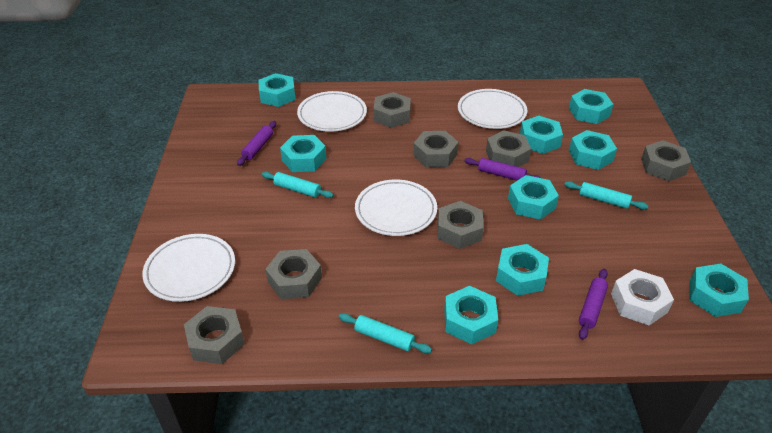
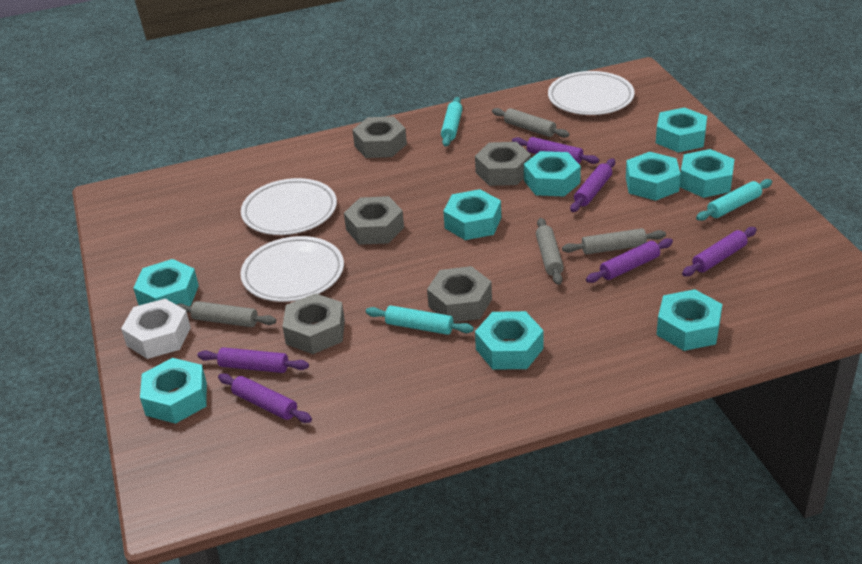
grey nut: [184,306,245,364] [265,249,322,299] [373,92,411,128] [413,131,458,167] [438,201,484,249] [486,130,531,167] [641,140,691,181] = 7 -> [282,293,345,354] [344,196,404,245] [353,116,407,158] [427,266,492,322] [475,142,531,186] = 5
grey rolling pin: none = 0 -> [176,301,276,327] [492,108,569,138] [536,218,564,285] [562,228,666,254] = 4
purple rolling pin: [237,121,276,166] [464,158,541,181] [579,269,608,340] = 3 -> [197,347,309,373] [218,373,312,423] [512,137,599,164] [570,158,615,212] [586,238,673,283] [682,227,757,276] = 6
white plate: [142,234,235,302] [297,91,367,132] [355,180,437,236] [458,89,527,129] = 4 -> [240,236,344,302] [241,178,337,235] [548,71,635,115] = 3

